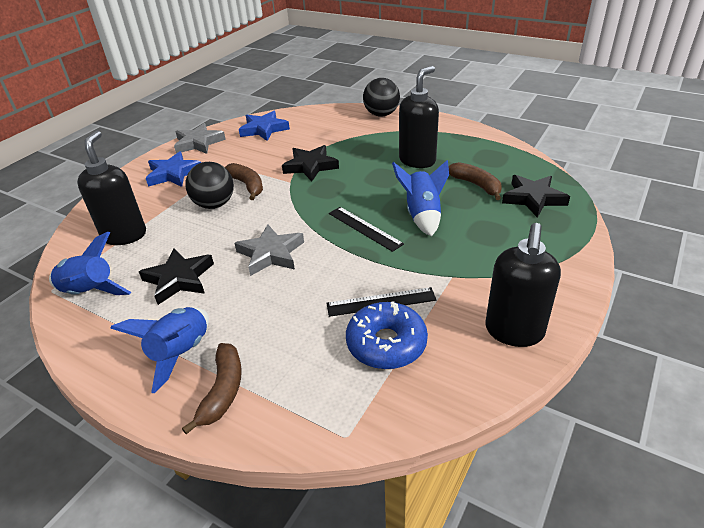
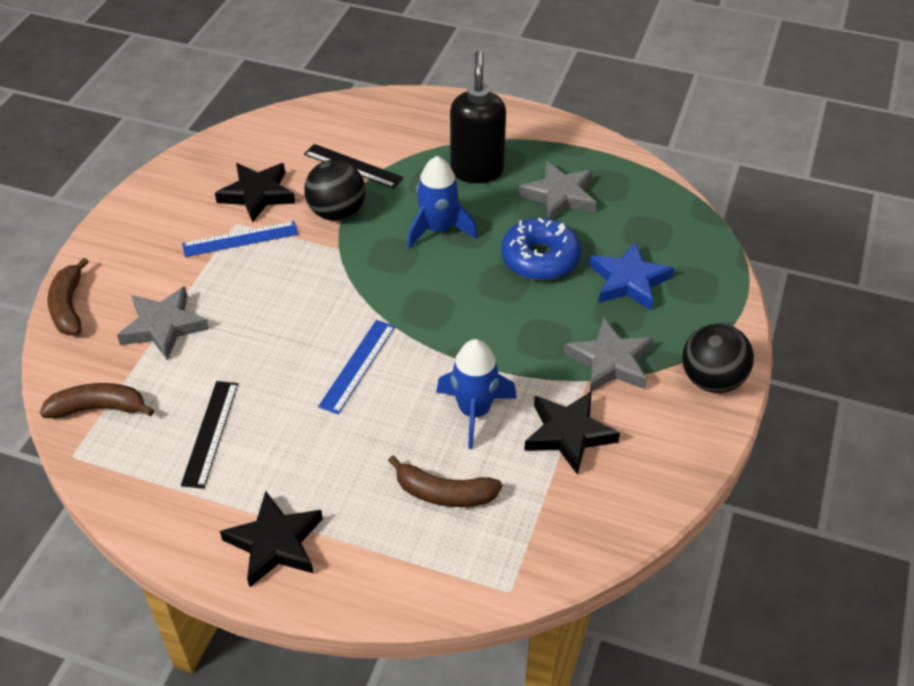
black soap dispenser: [77,130,146,245] [399,66,439,168] [485,223,561,347] = 3 -> [450,51,506,183] = 1
blue rocket: [49,232,131,295] [110,307,209,393] [392,160,449,236] = 3 -> [407,156,477,249] [436,339,517,449] = 2
blue ruler: none = 0 -> [182,221,298,257] [318,320,395,414] = 2
blue star: [146,151,201,187] [239,111,290,141] = 2 -> [589,242,674,310] = 1
grey star: [174,123,226,154] [234,224,304,276] = 2 -> [117,286,209,361] [519,161,596,220] [564,317,653,392] = 3

